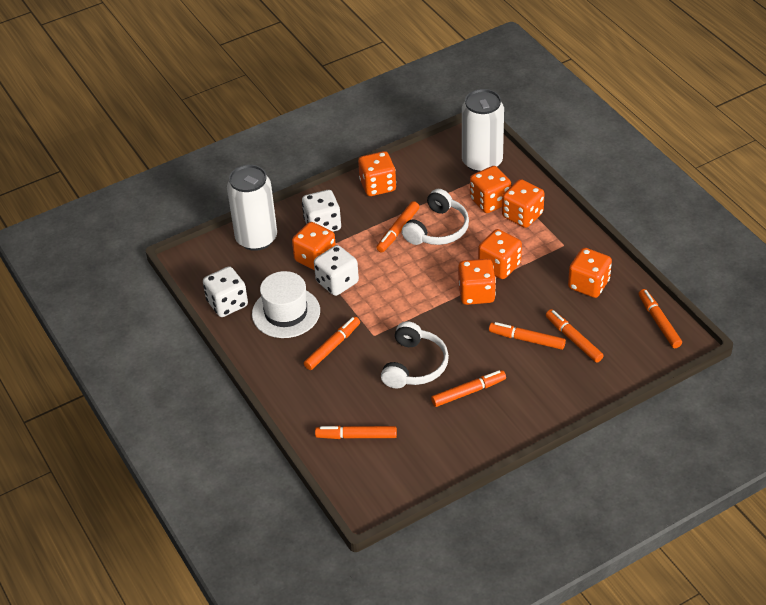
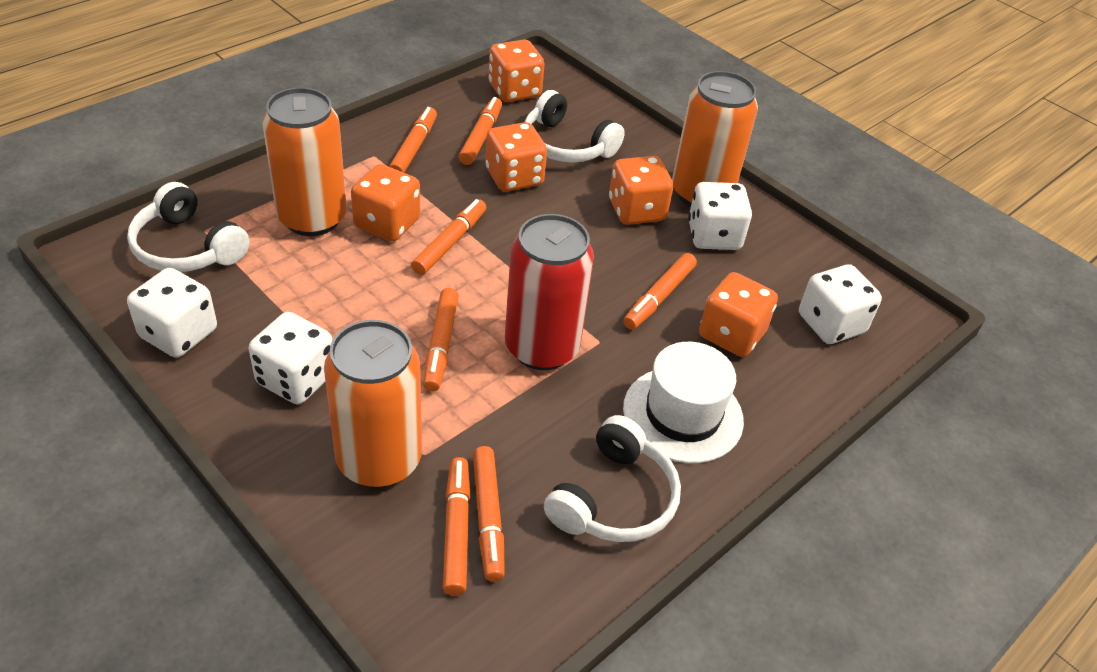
orange can: none = 0 -> [262,87,347,236] [324,320,422,488] [672,71,758,207] = 3
orange dice: [292,222,336,270] [358,151,396,196] [458,259,496,305] [470,166,511,213] [478,229,522,279] [502,179,544,228] [568,248,612,298] = 7 -> [351,164,420,242] [486,122,547,192] [489,39,544,102] [609,156,674,225] [699,272,778,357] = 5
red can: none = 0 -> [505,214,594,370] = 1
white can: [227,165,277,251] [462,89,504,172] = 2 -> none = 0
white dice: [203,266,248,317] [302,190,341,232] [314,245,359,296] = 3 -> [127,268,217,358] [249,312,332,404] [688,182,752,250] [799,264,882,344] = 4
white headphones: [381,321,449,389] [402,189,469,245] = 2 -> [127,182,250,272] [525,90,625,163] [544,415,681,542] = 3

